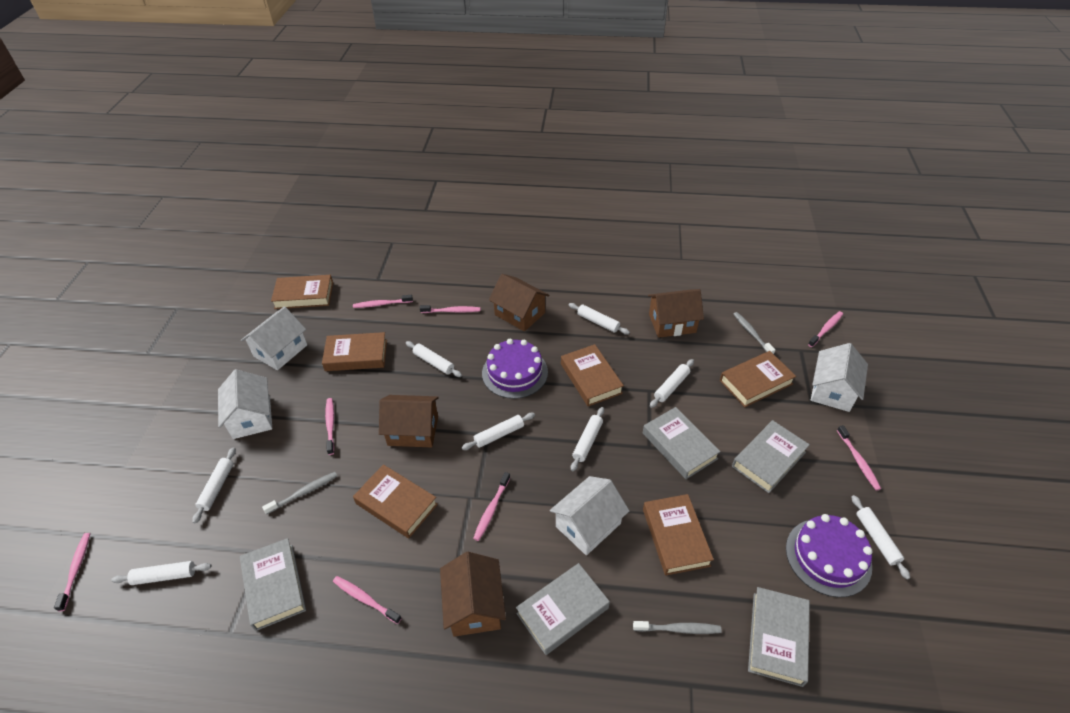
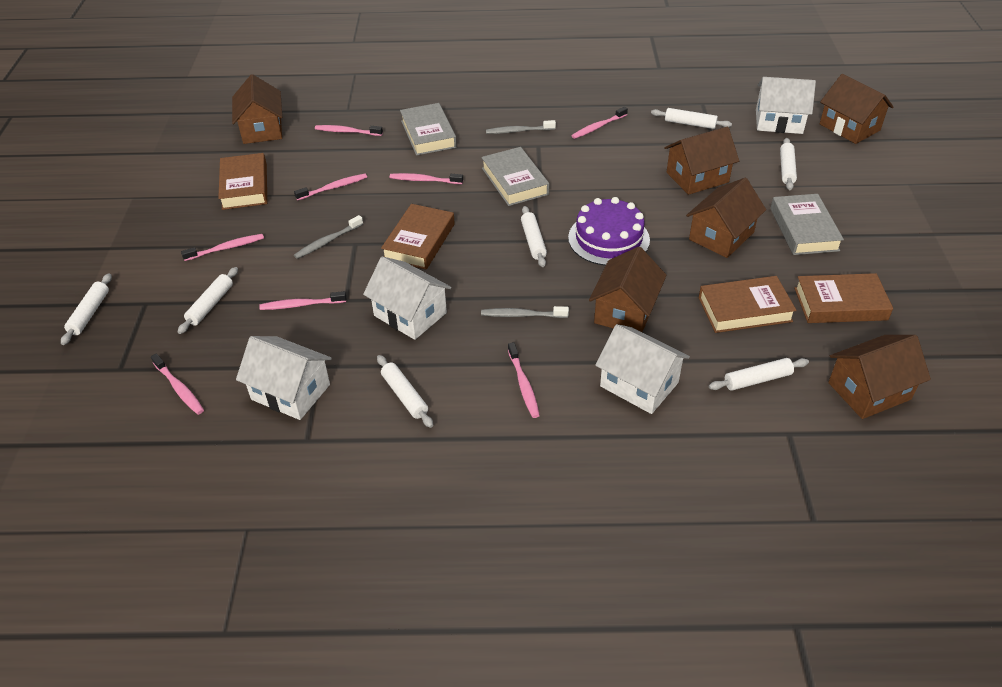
brown book: [271,275,333,309] [322,332,387,371] [353,464,438,538] [561,344,624,406] [643,494,714,576] [720,351,796,407] = 6 -> [218,153,267,210] [381,204,455,270] [698,276,797,333] [794,273,893,323] = 4
brown house: [379,395,439,448] [440,552,506,637] [489,274,550,332] [648,289,704,338] = 4 -> [232,74,282,144] [589,247,667,332] [664,127,739,195] [686,178,766,258] [820,74,894,144] [828,335,931,419] = 6
grey book: [240,538,306,631] [516,563,610,655] [643,407,721,479] [732,420,810,493] [748,587,810,687] = 5 -> [400,103,457,156] [481,147,549,206] [770,194,844,255] = 3
purple cake: [482,339,548,399] [786,514,873,597] = 2 -> [568,197,650,266] = 1
white rolling pin: [111,561,211,585] [192,447,236,523] [406,341,462,377] [462,413,535,450] [569,303,630,335] [571,407,604,471] [650,359,694,408] [852,495,910,580] = 8 -> [61,273,112,345] [178,267,238,334] [377,355,433,428] [521,206,547,267] [651,108,732,129] [709,358,809,391] [780,138,797,190] = 7

